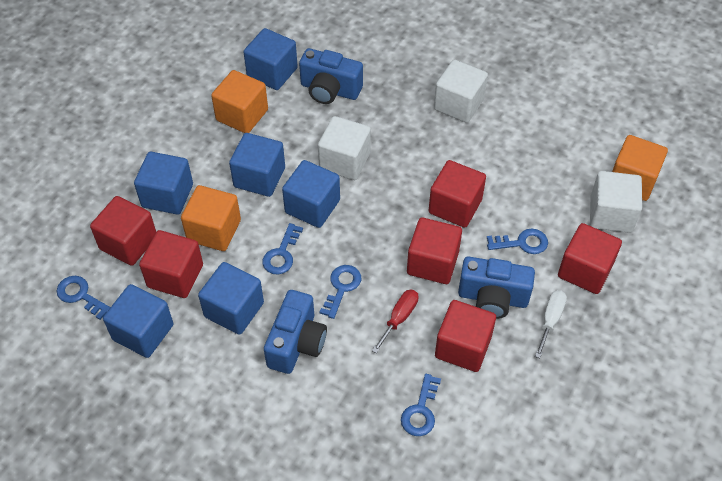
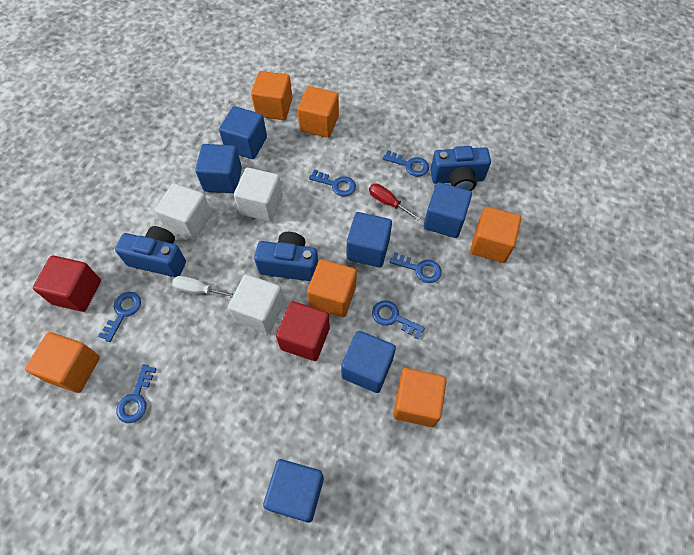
blue key: [57,276,110,320] [262,223,303,275] [319,265,361,319] [401,374,441,436] [487,229,548,254] = 5 -> [98,292,141,342] [117,365,157,423] [309,170,356,196] [372,300,425,339] [383,150,429,177] [390,252,442,283] = 6
orange cube: [181,185,241,251] [211,70,268,133] [612,135,668,201] = 3 -> [25,332,100,393] [251,71,293,120] [297,86,339,138] [307,259,357,317] [393,368,447,427] [470,206,521,263] = 6
red cube: [90,196,156,266] [139,230,203,298] [407,217,462,284] [429,160,486,228] [435,300,496,372] [558,223,622,294] = 6 -> [33,255,101,312] [276,301,330,361] = 2

